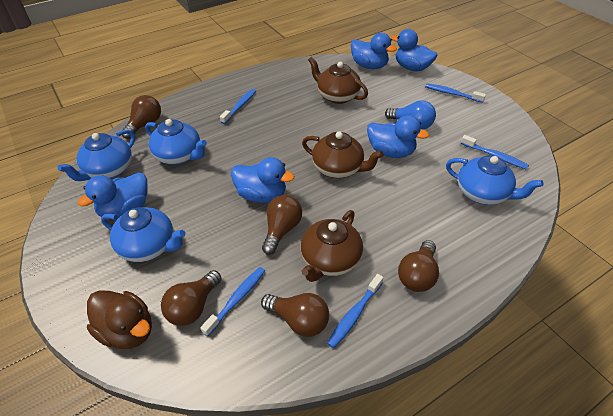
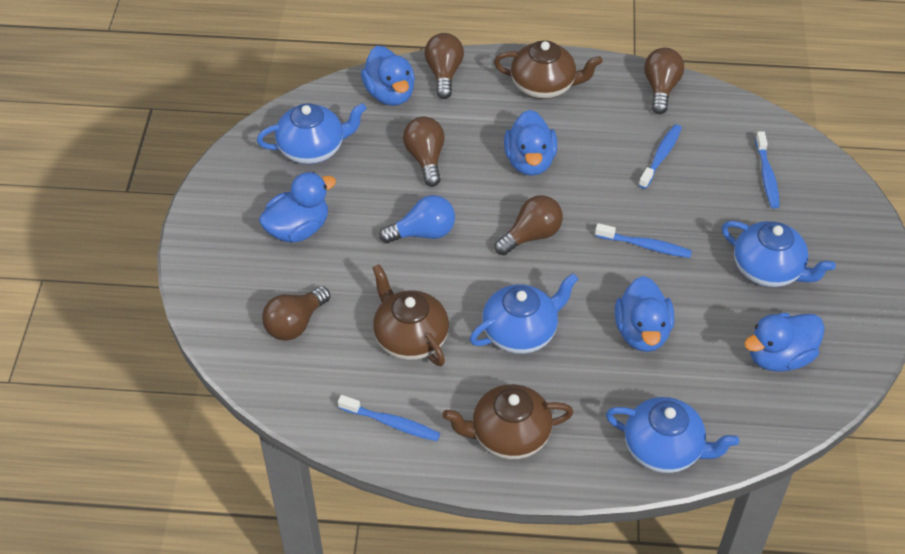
blue toothbrush: [200,267,265,337] [220,89,256,124] [327,274,383,348] [425,83,486,103] [461,135,529,170] = 5 -> [338,395,441,441] [595,223,692,258] [639,124,682,189] [755,131,780,209] = 4
brown duck: [87,290,152,349] = 1 -> none = 0

